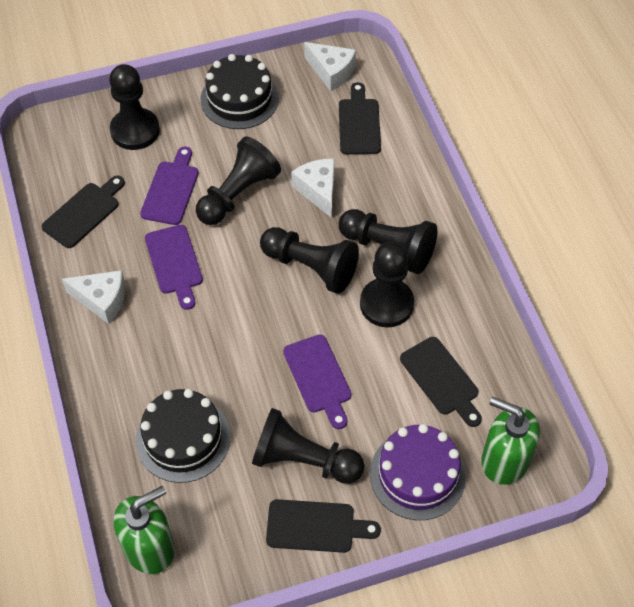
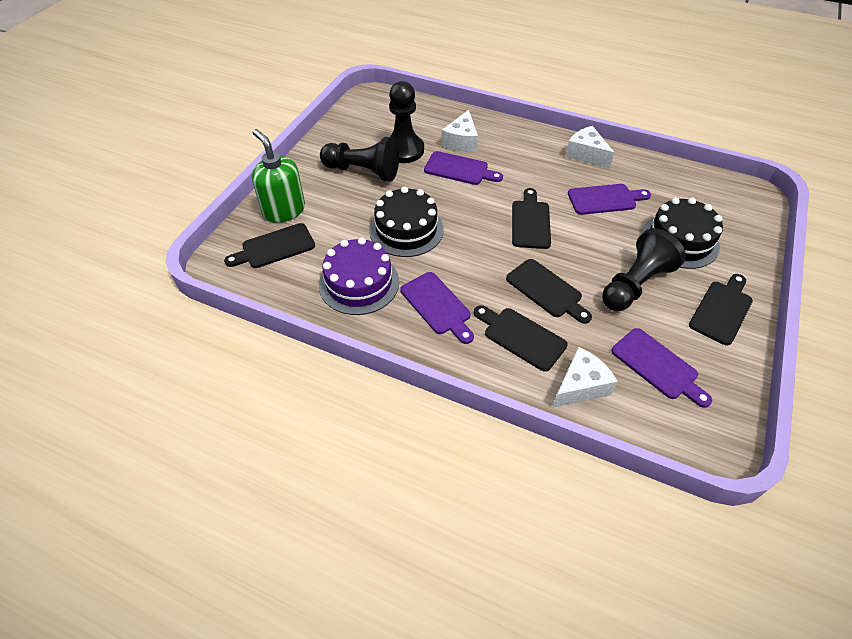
black cutting board: [42,176,125,248] [266,499,381,553] [339,82,381,155] [400,337,482,427] = 4 -> [224,223,315,268] [474,305,568,372] [506,259,592,324] [512,188,551,249] [689,274,753,345] = 5
black pawn: [109,64,160,150] [196,136,281,225] [252,408,365,484] [260,227,359,294] [339,209,437,274] [360,242,414,327] = 6 -> [320,137,399,182] [389,81,424,163] [602,228,686,311] = 3
green soap dispenser: [114,486,175,574] [481,397,540,485] = 2 -> [252,129,305,223] = 1
purple cutting board: [140,147,199,225] [145,225,203,310] [283,335,351,429] = 3 -> [400,272,474,344] [424,151,503,185] [568,184,651,215] [611,328,712,408] = 4

